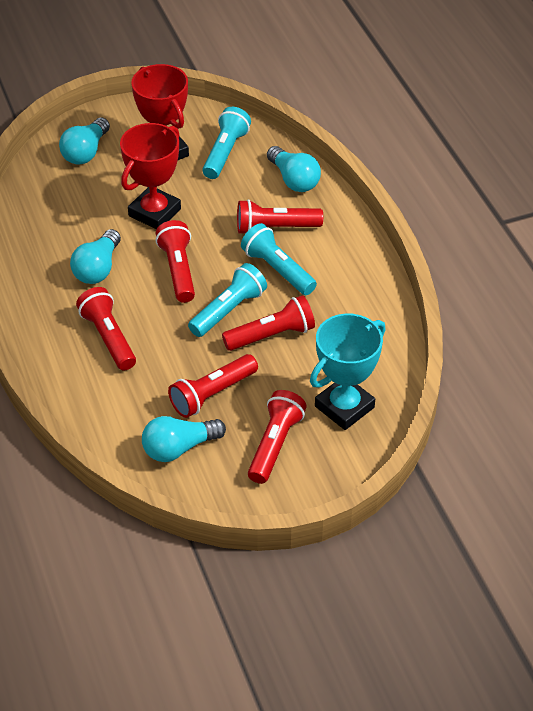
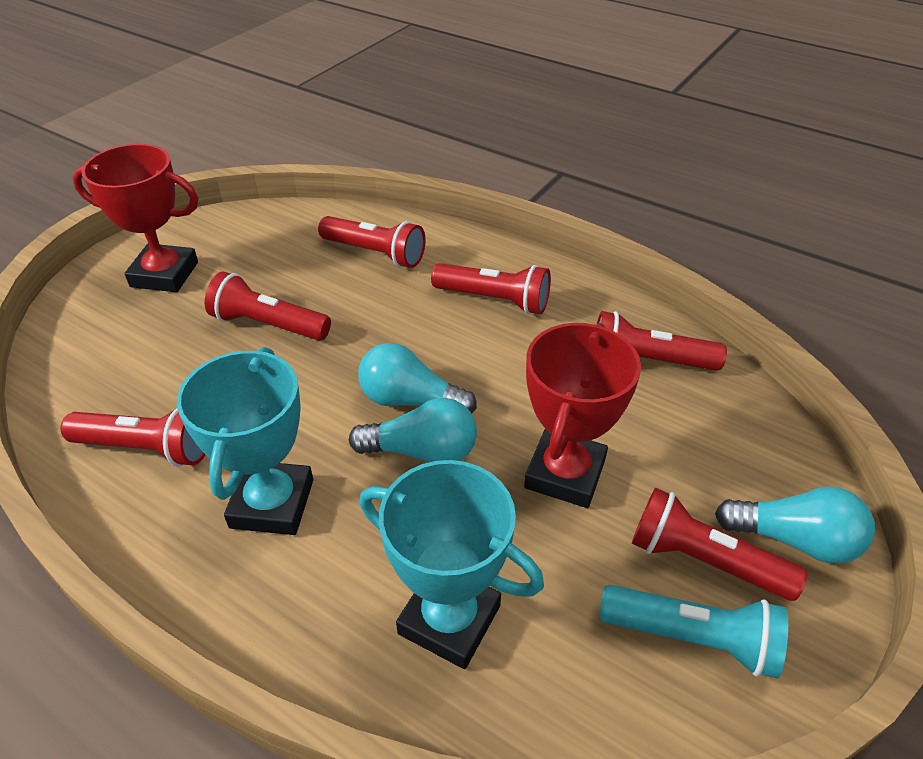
turquoise flashlight: [188,263,267,337] [202,107,251,179] [241,223,317,295] = 3 -> [599,585,788,678] = 1
turquoise light bulb: [59,117,110,165] [70,229,121,284] [142,416,226,462] [267,146,321,192] = 4 -> [349,398,477,463] [358,343,477,414] [715,486,875,564] = 3
turquoise trophy: [310,314,386,430] = 1 -> [177,347,313,535] [360,460,544,669] = 2

